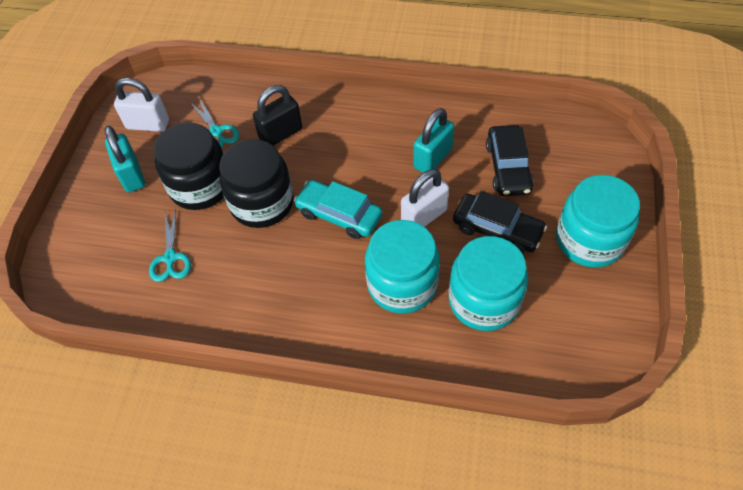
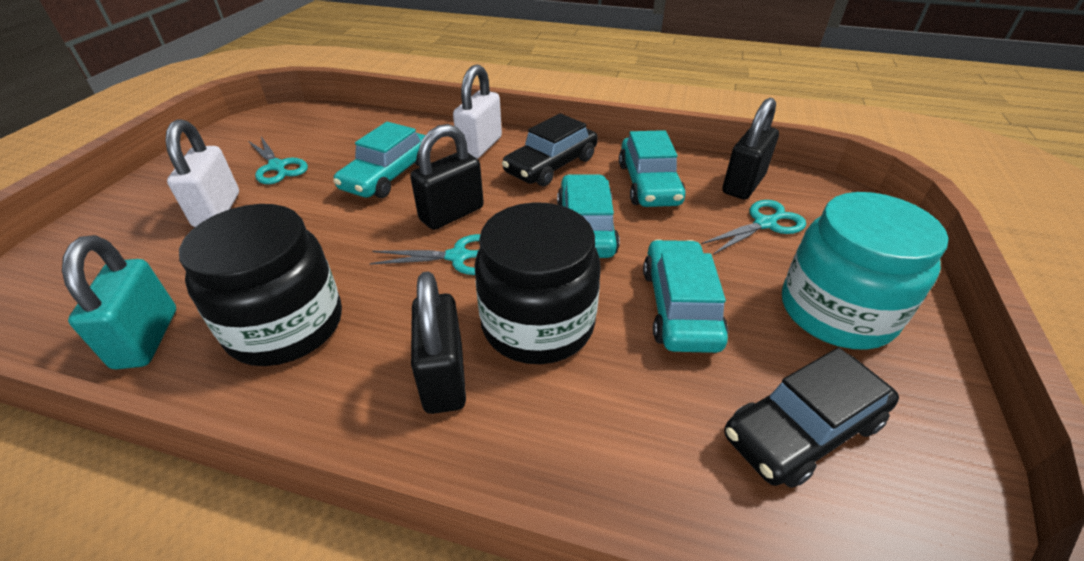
black padlock: [253,85,302,146] = 1 -> [410,124,484,230] [411,272,466,414] [722,98,779,199] = 3
turquoise car: [294,180,383,239] = 1 -> [333,122,425,198] [557,174,620,258] [619,130,686,207] [643,239,728,353] = 4
turquoise jar: [365,220,440,314] [448,236,528,331] [556,175,640,268] = 3 -> [782,192,948,350] = 1
turquoise padlock: [105,126,145,192] [413,108,454,173] = 2 -> [62,235,176,369] = 1
turquoise scissors: [149,209,191,282] [190,96,239,148] = 2 -> [248,136,308,184] [370,234,480,275] [701,200,806,255] = 3

